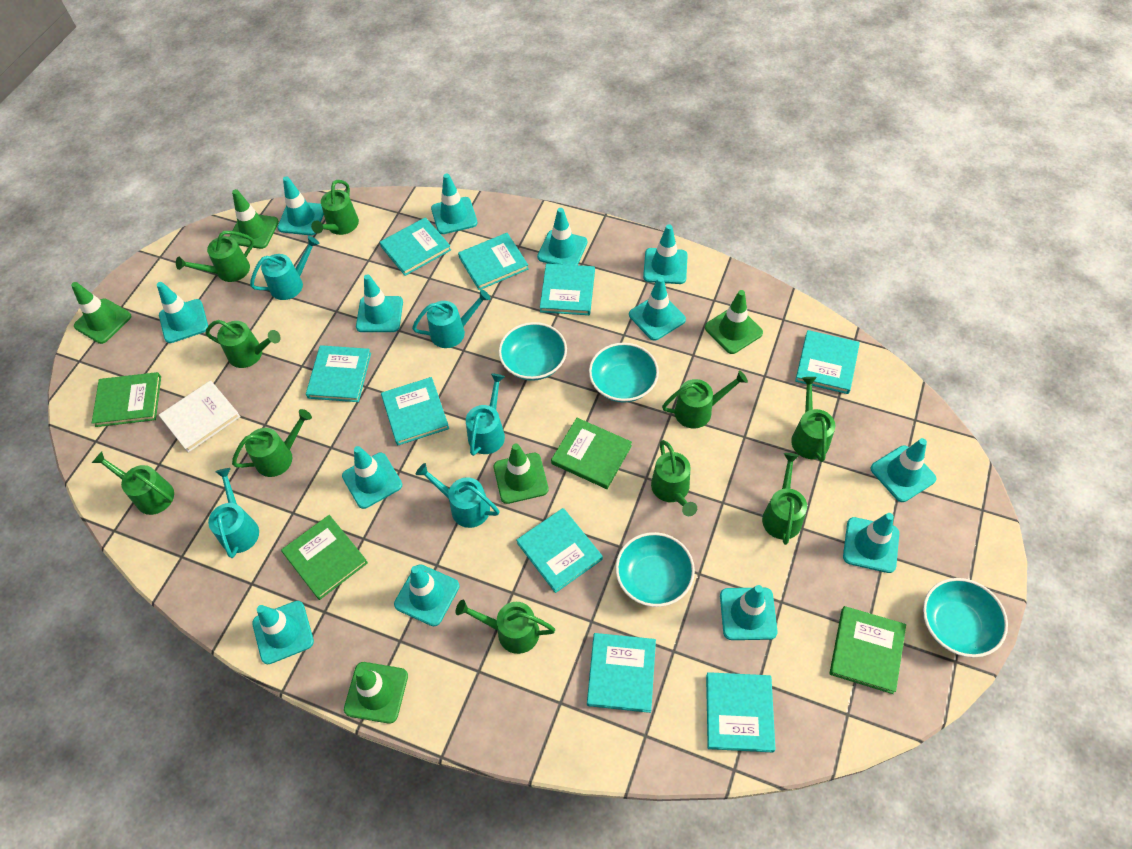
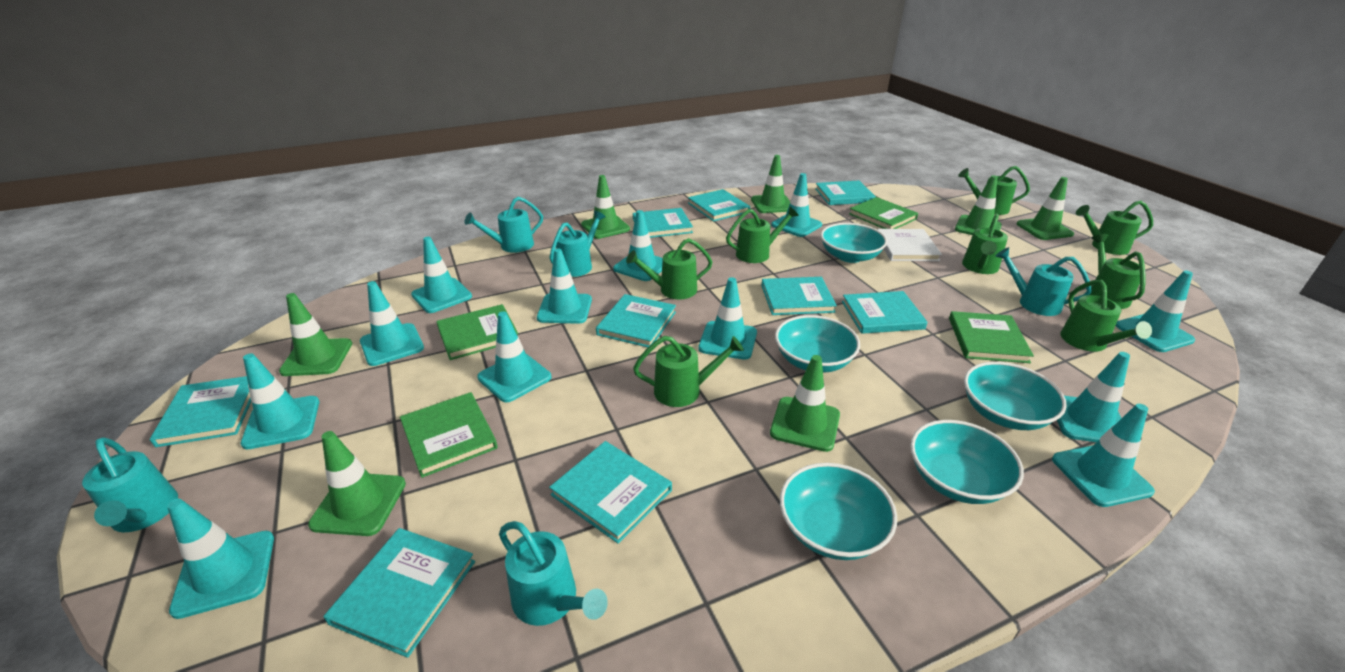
green traffic cone: [71,282,131,344] [229,189,279,249] [344,662,408,724] [494,443,549,504] [705,290,763,354] = 5 -> [279,293,352,376] [308,431,406,536] [581,175,630,239] [751,155,790,213] [770,355,840,452] [955,175,1002,235] [1017,177,1074,240] = 7
green watering can: [92,451,174,515] [176,231,254,282] [205,320,280,368] [232,409,312,477] [311,180,359,235] [456,600,555,654] [651,440,697,516] [662,371,748,428] [762,453,807,545] [791,377,835,462] = 10 -> [626,238,712,299] [633,336,744,407] [726,207,799,263] [958,166,1030,215] [962,214,1008,274] [1061,280,1152,352] [1076,201,1153,255] [1090,234,1145,309] = 8
turquoise bowl: [499,322,567,381] [589,343,659,403] [615,532,695,607] [923,578,1008,658] = 4 -> [775,315,860,373] [780,463,897,560] [821,223,887,263] [910,420,1024,504] [964,362,1067,430] = 5
turquoise traffic cone: [157,282,208,343] [252,601,314,664] [277,176,324,235] [342,446,402,509] [356,274,403,332] [394,564,460,626] [431,173,477,234] [537,208,587,265] [629,277,686,341] [643,224,688,284] [720,585,778,640] [843,513,899,573] [870,438,936,502] = 13 -> [167,499,274,619] [241,353,319,449] [360,281,424,366] [411,237,472,313] [477,311,551,403] [537,248,592,324] [613,210,663,281] [698,277,757,360] [771,173,822,237] [1052,404,1155,507] [1057,352,1130,442] [1115,270,1195,352] = 12

